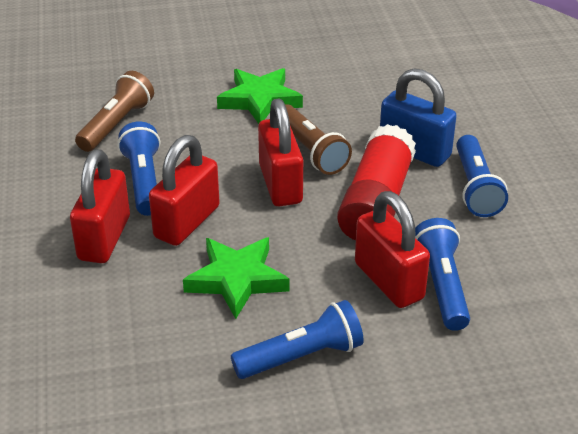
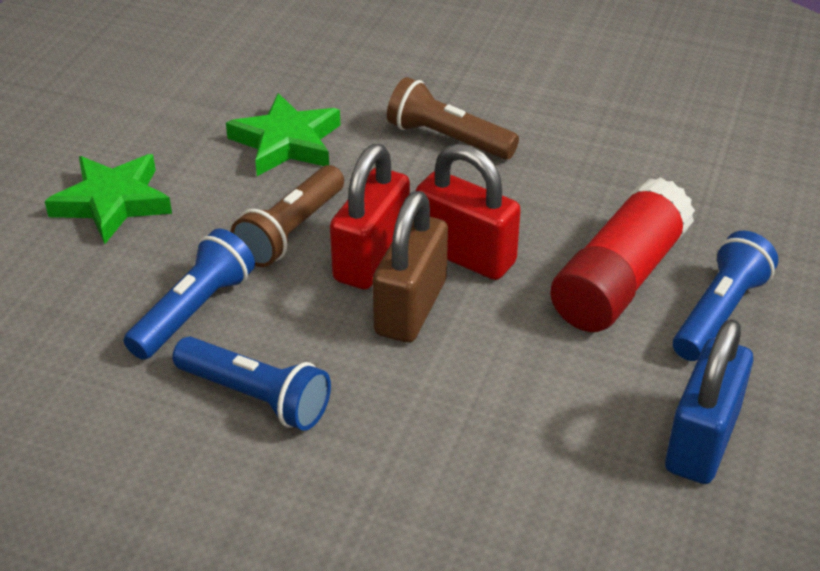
blue flashlight: [118,121,160,216] [231,300,364,379] [415,218,470,331] [456,135,508,217] = 4 -> [124,229,255,360] [172,337,331,431] [673,231,778,361] = 3
brown padlock: none = 0 -> [373,191,448,343] = 1
red padlock: [70,149,130,263] [149,135,220,246] [258,99,303,206] [355,191,430,308] = 4 -> [330,144,410,290] [416,144,521,280] = 2

